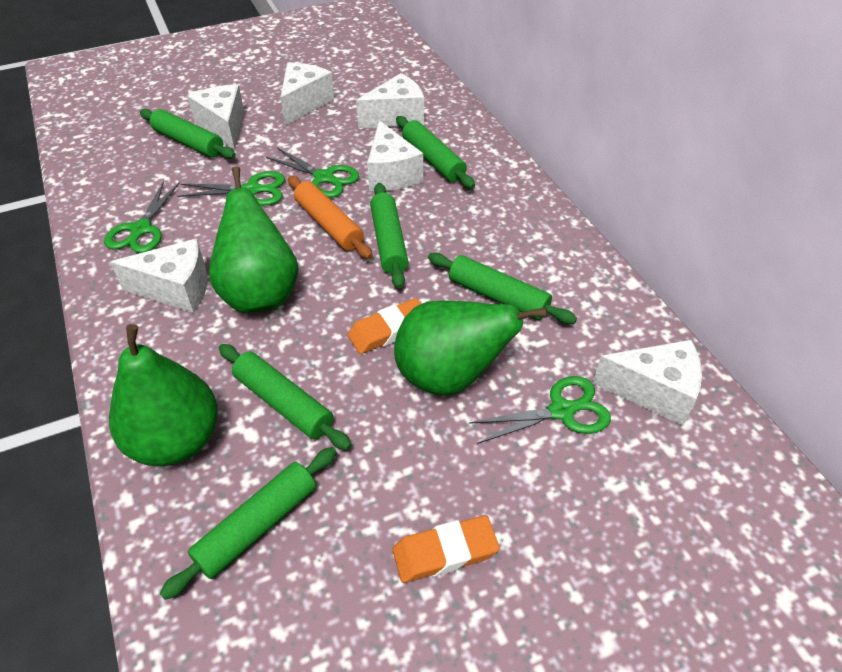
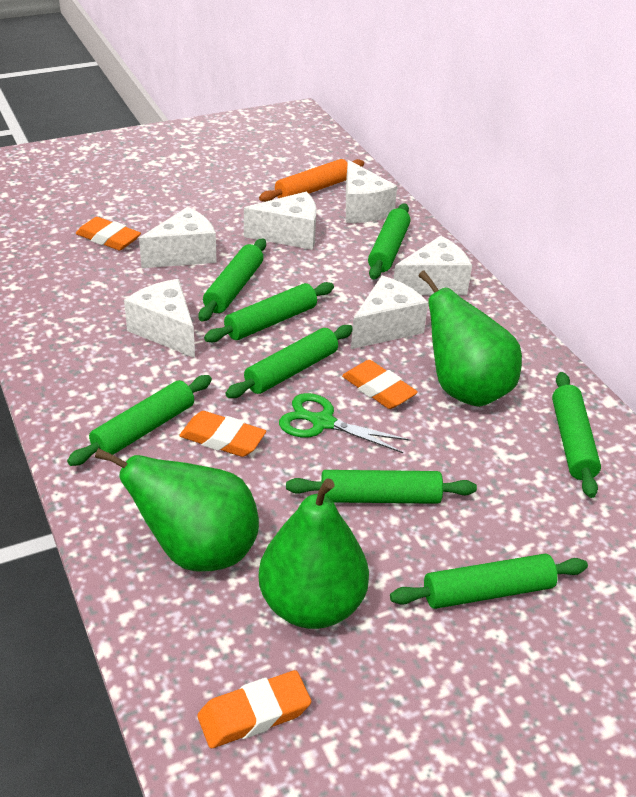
green rolling pin: [140,109,236,159] [159,447,337,600] [219,344,352,450] [370,183,408,289] [396,116,475,189] [428,253,577,324] = 6 -> [67,375,212,466] [199,239,266,321] [204,282,334,342] [225,325,353,398] [286,470,477,504] [368,203,411,280] [390,554,588,609] [552,372,601,498] = 8
green scissors: [104,181,180,253] [178,171,285,206] [266,148,359,198] [469,376,611,444] = 4 -> [279,393,410,453] = 1
orange eraser: [348,298,421,354] [392,515,499,583] = 2 -> [76,217,141,251] [179,411,266,457] [197,670,311,748] [342,360,418,409] = 4

